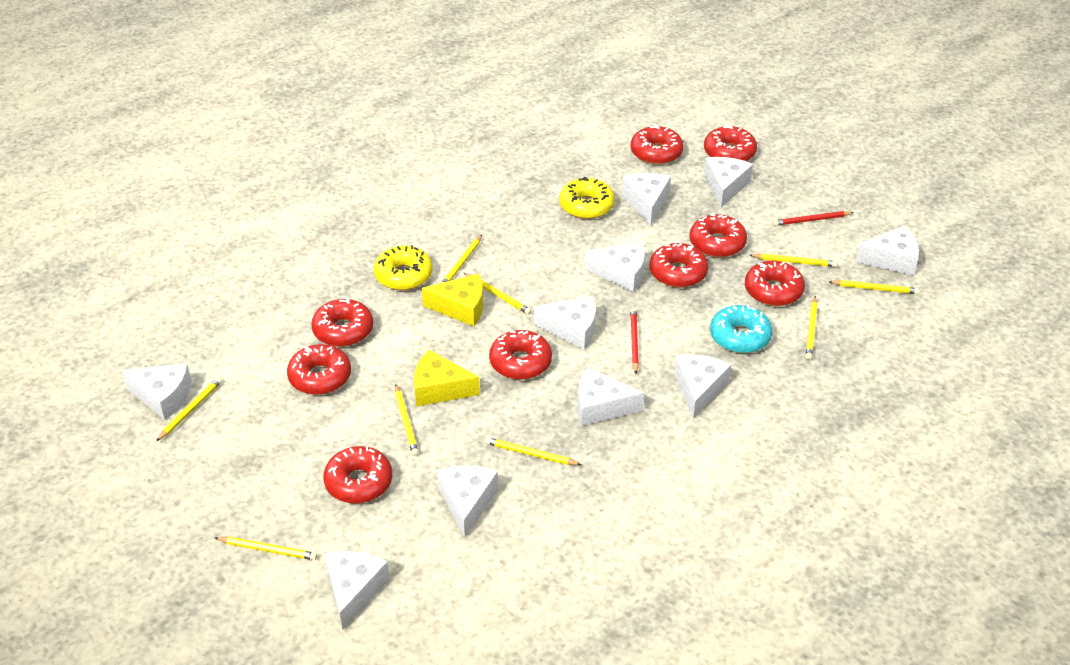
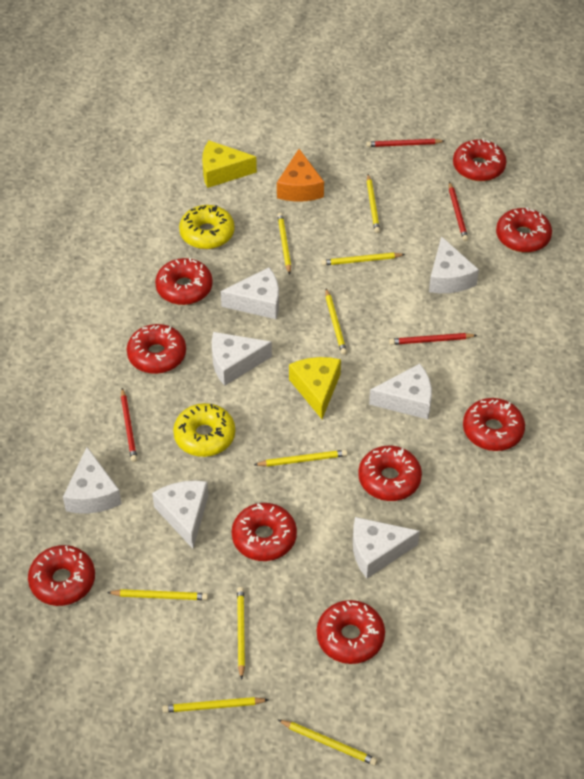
orange cheese: none = 0 -> [277,149,324,201] = 1
red pencil: [630,308,639,374] [773,211,854,226] = 2 -> [121,388,137,462] [366,139,444,147] [389,333,477,345] [449,182,468,241] = 4
turquoise donut: [710,305,772,353] = 1 -> none = 0
white cheese: [121,364,192,420] [325,551,390,630] [437,466,498,537] [534,296,596,350] [578,368,644,426] [585,242,645,292] [622,173,671,225] [674,355,732,419] [704,157,753,208] [856,226,919,276] = 10 -> [63,447,121,514] [152,480,208,549] [212,332,272,386] [221,267,279,319] [353,517,420,578] [369,364,432,419] [429,236,479,293] = 7

